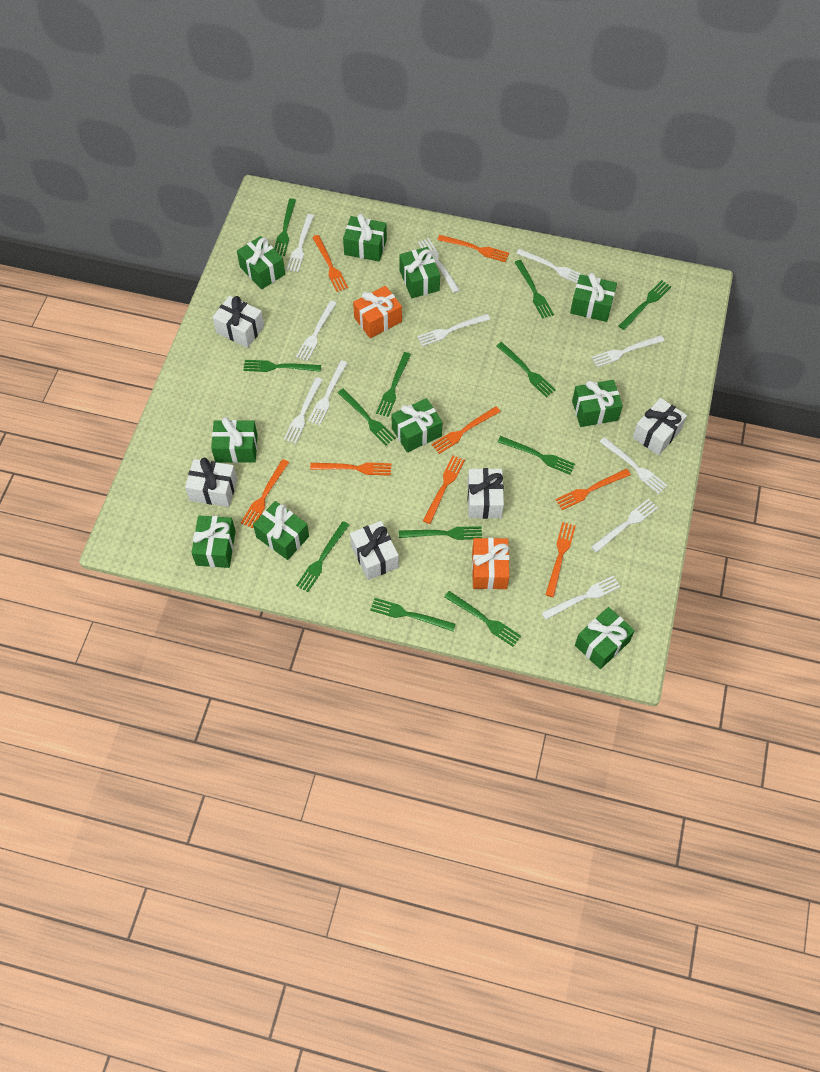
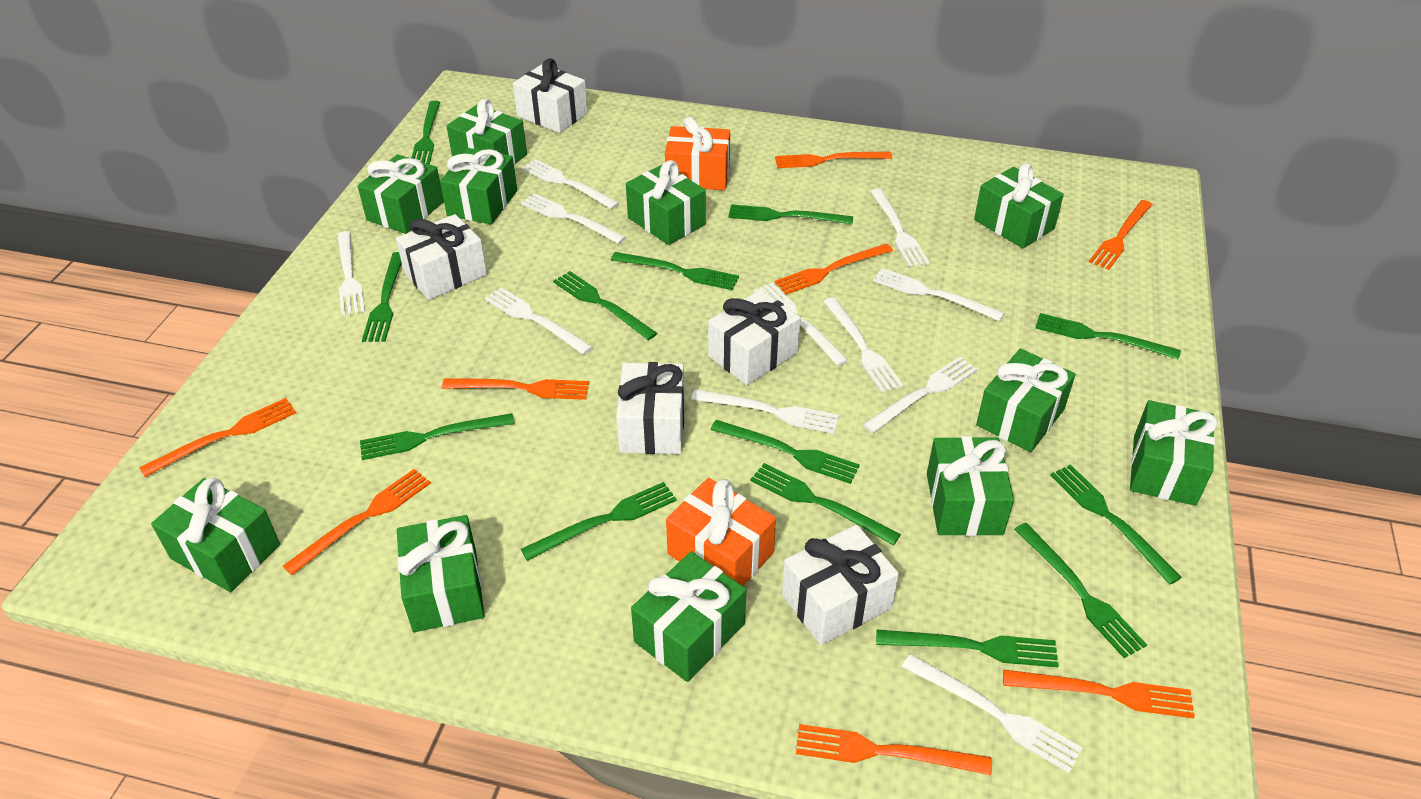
green fork: [243,360,321,372] [274,199,296,256] [296,521,349,592] [338,389,396,446] [370,598,456,631] [376,352,411,417] [399,526,482,540] [444,591,521,647] [497,342,556,397] [498,436,575,475] [515,260,554,319] [619,280,671,330] = 12 -> [360,413,514,460] [362,252,402,342] [411,101,440,164] [521,482,677,561] [553,271,657,340] [611,252,739,290] [710,420,860,484] [728,204,853,224] [750,463,901,545] [876,629,1059,667] [1014,523,1147,658] [1035,313,1181,360] [1050,464,1182,585] = 13
green gift: [191,516,236,568] [211,417,258,463] [237,236,285,289] [253,501,309,560] [343,214,387,261] [392,398,442,452] [399,247,440,298] [570,273,617,322] [572,380,623,427] [575,607,635,669] = 10 -> [151,477,280,592] [358,154,444,234] [397,515,485,632] [440,148,517,224] [447,99,527,165] [626,160,706,245] [631,551,746,682] [927,436,1014,536] [974,163,1064,248] [976,348,1076,452] [1130,400,1217,506] = 11

